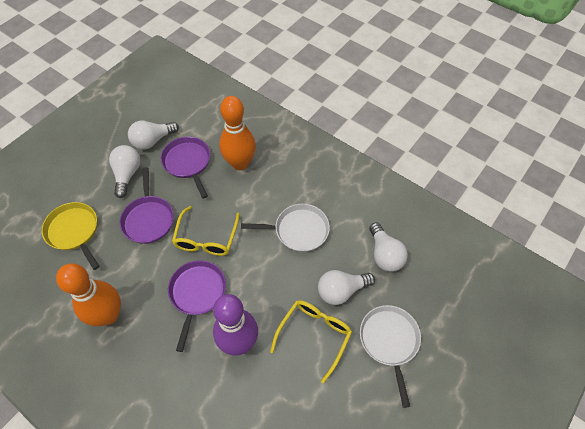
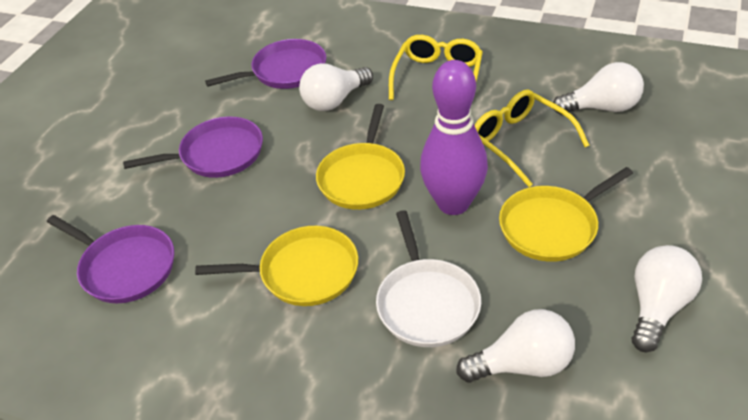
orange bowling pin: [56,263,121,326] [220,96,256,170] = 2 -> none = 0
white pan: [241,204,330,252] [360,305,421,408] = 2 -> [376,210,481,347] = 1
yellow pan: [42,202,99,270] = 1 -> [195,226,358,306] [316,104,405,210] [499,167,633,262] = 3

